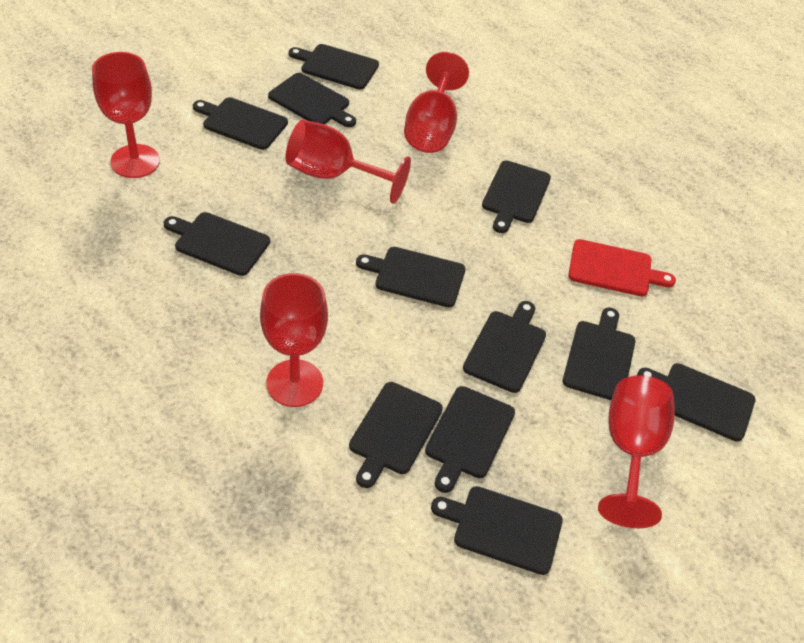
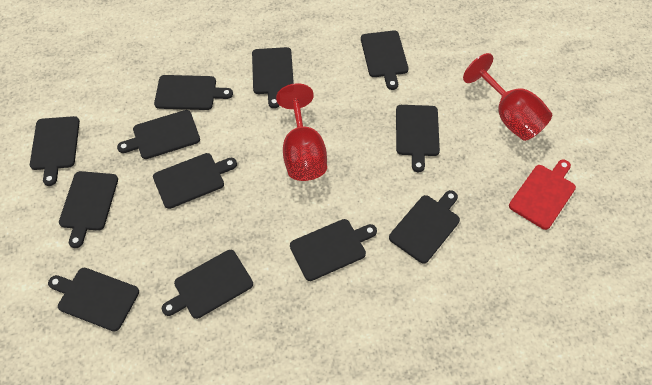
red goblet: [92,52,160,178] [260,273,328,407] [286,120,411,204] [404,52,469,153] [598,375,675,528] = 5 -> [276,83,327,181] [463,53,552,141] = 2

